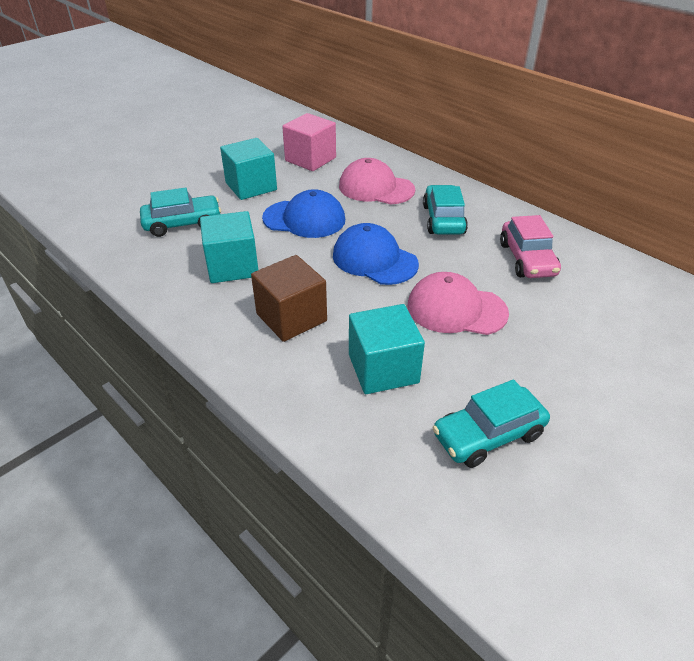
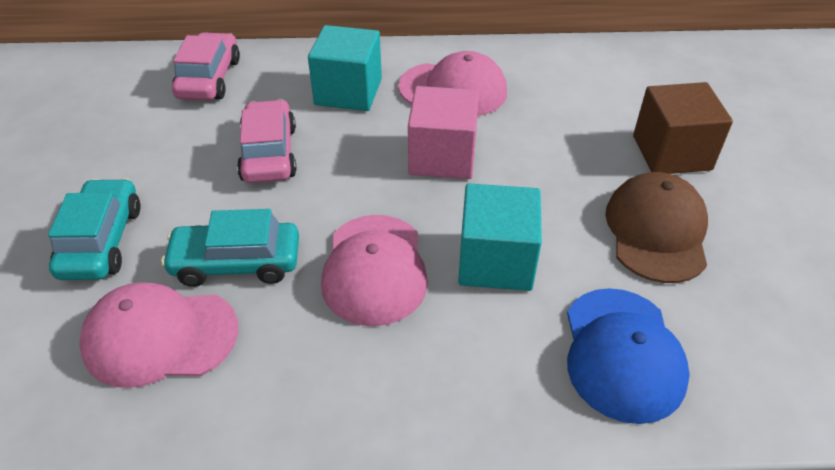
blue cap: [262,189,345,238] [333,223,419,285] = 2 -> [567,288,690,424] = 1
brown cap: none = 0 -> [605,172,708,283] = 1
pink cap: [339,158,415,205] [407,272,509,335] = 2 -> [79,282,238,388] [321,215,428,326] [398,51,507,116] = 3
pink car: [500,215,561,278] = 1 -> [172,32,240,100] [237,99,297,183] = 2
turquoise car: [140,187,221,237] [423,185,468,234] [432,379,550,468] = 3 -> [48,178,141,280] [161,209,299,287] = 2
turquoise cube: [200,211,258,283] [220,138,277,200] [349,304,425,394] = 3 -> [308,25,382,111] [458,183,542,291] = 2

